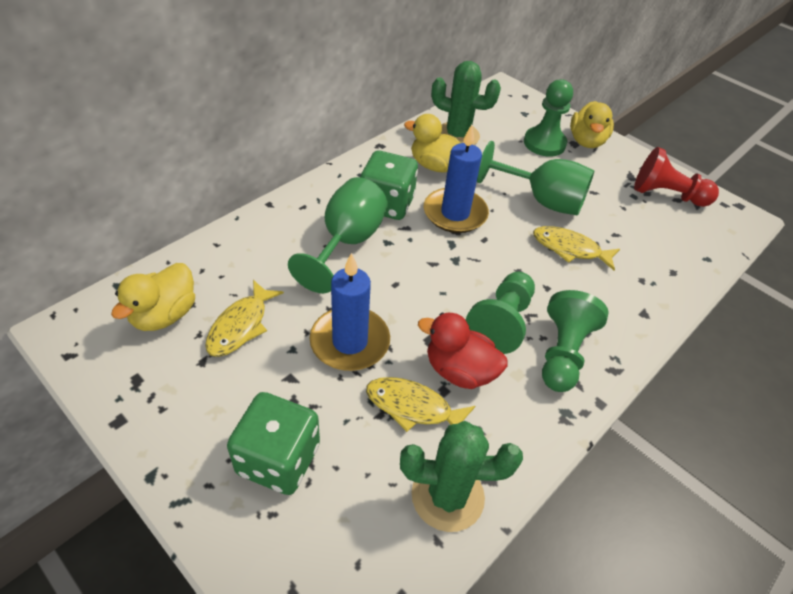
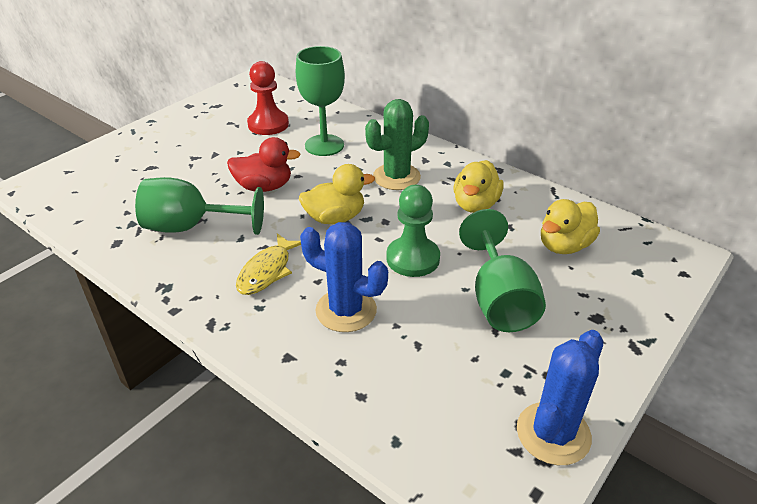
blue cactus: none = 0 -> [300,222,388,332] [517,330,604,465] = 2
blue candle: [310,253,390,371] [424,125,489,233] = 2 -> none = 0
green cactus: [400,421,523,532] [431,61,501,145] = 2 -> [365,99,429,190] = 1
green dice: [227,392,320,495] [360,151,418,220] = 2 -> none = 0
green goblet: [288,177,388,293] [477,141,594,216] = 2 -> [135,177,264,235] [296,46,345,156] [459,209,546,332] = 3
green pawn: [466,272,535,354] [524,79,573,157] [542,290,609,392] = 3 -> [386,185,440,277] = 1
yellow fish: [205,280,284,357] [366,377,475,432] [533,226,620,270] = 3 -> [236,233,301,295] = 1

